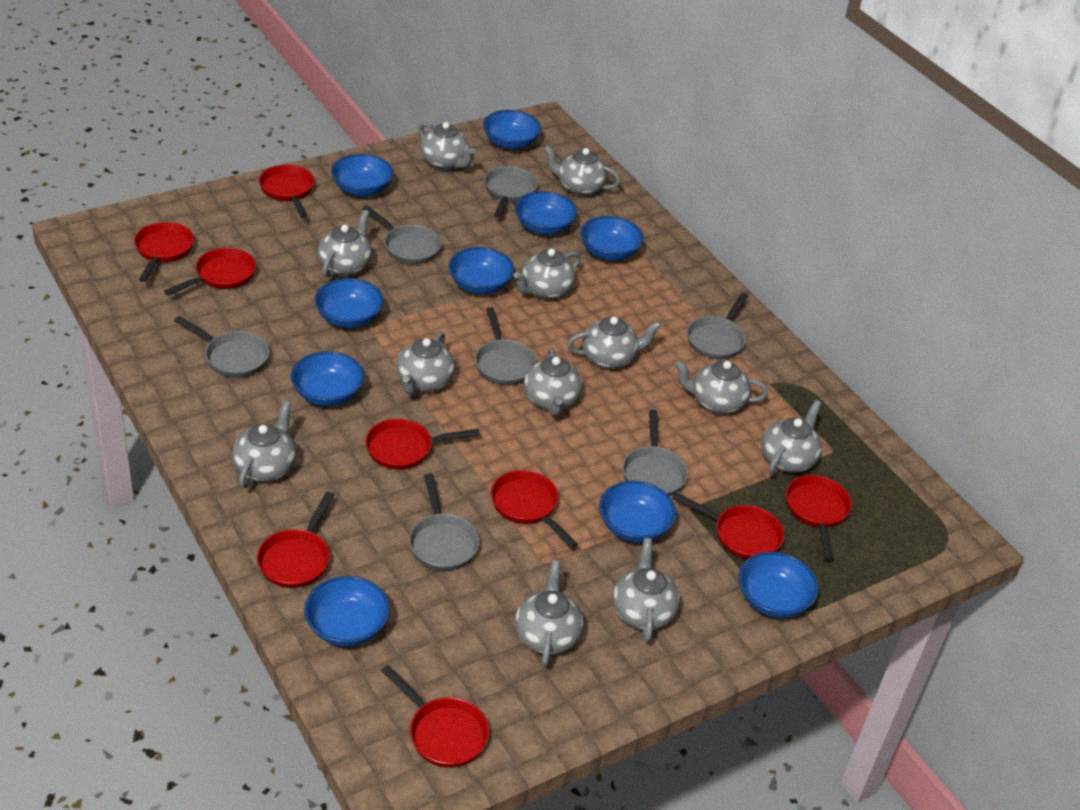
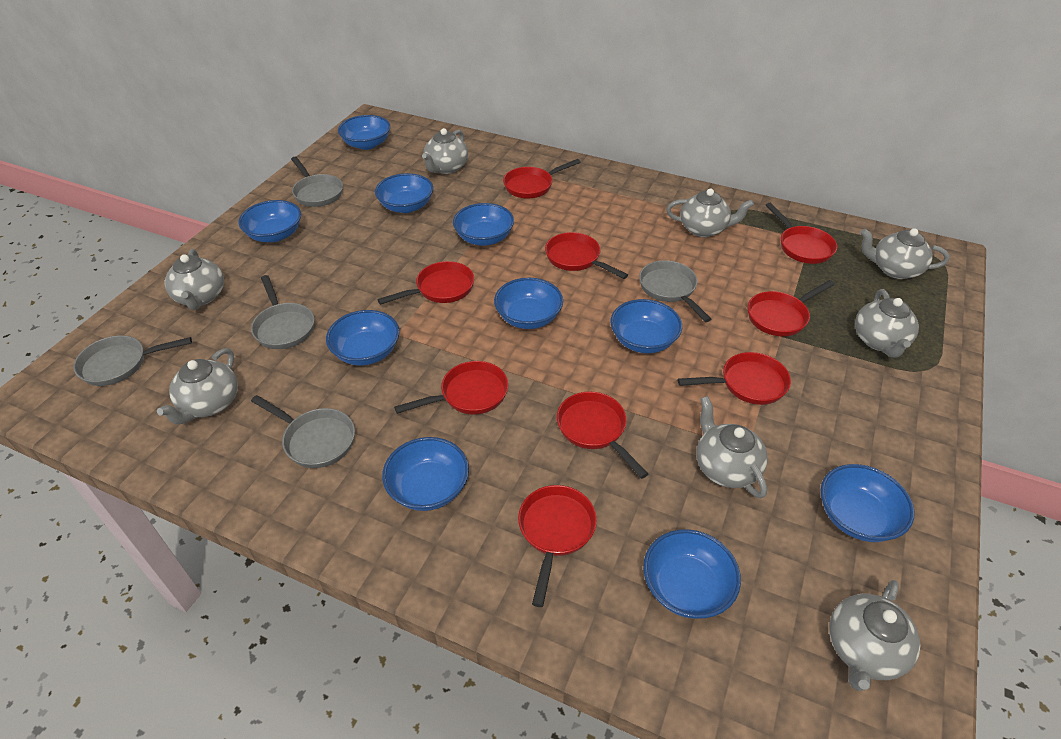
grey pan: [174,316,270,377] [363,205,442,264] [409,473,480,571] [475,307,537,385] [484,166,538,218] [622,410,688,496] [687,293,748,359] = 7 -> [73,336,192,386] [251,275,314,349] [251,395,355,468] [291,157,343,207] [639,260,711,322] = 5
grey teapot: [232,401,297,488] [317,210,372,277] [396,332,455,395] [419,122,476,170] [513,248,581,299] [515,560,584,667] [524,348,582,416] [543,145,621,196] [567,317,661,369] [612,538,680,642] [674,360,768,414] [761,400,822,475] = 12 -> [157,348,238,425] [165,249,224,310] [422,128,468,174] [666,188,754,237] [697,396,768,498] [829,580,921,691] [855,289,919,358] [860,228,950,279] = 8

